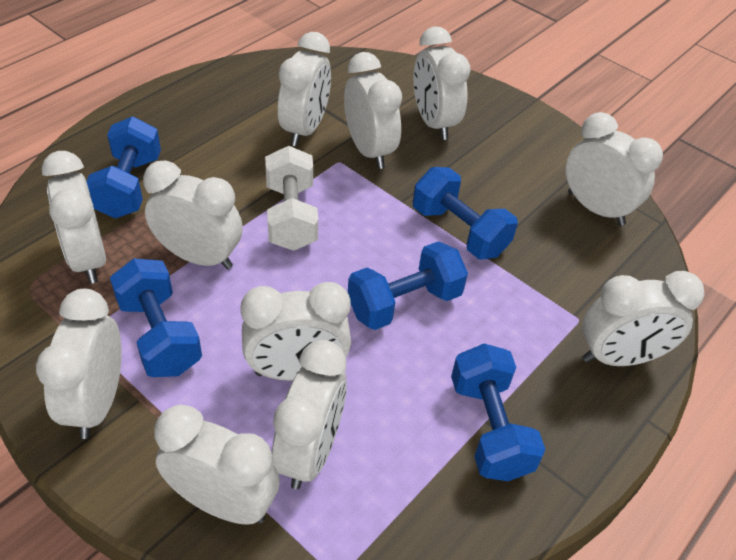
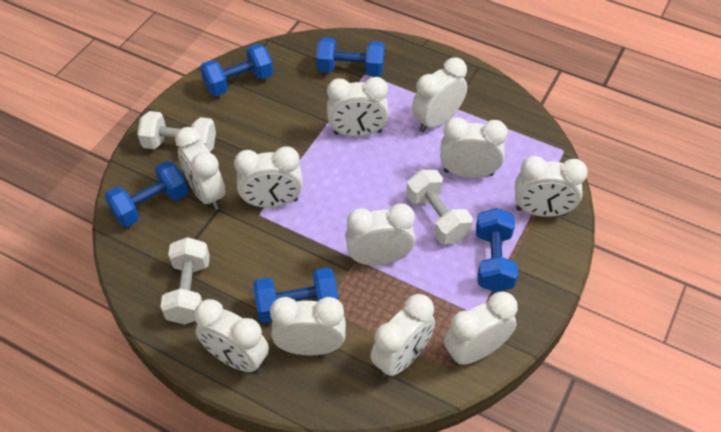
white dumbbell: [265,146,318,251] = 1 -> [137,111,216,152] [160,237,210,325] [406,170,473,244] = 3

